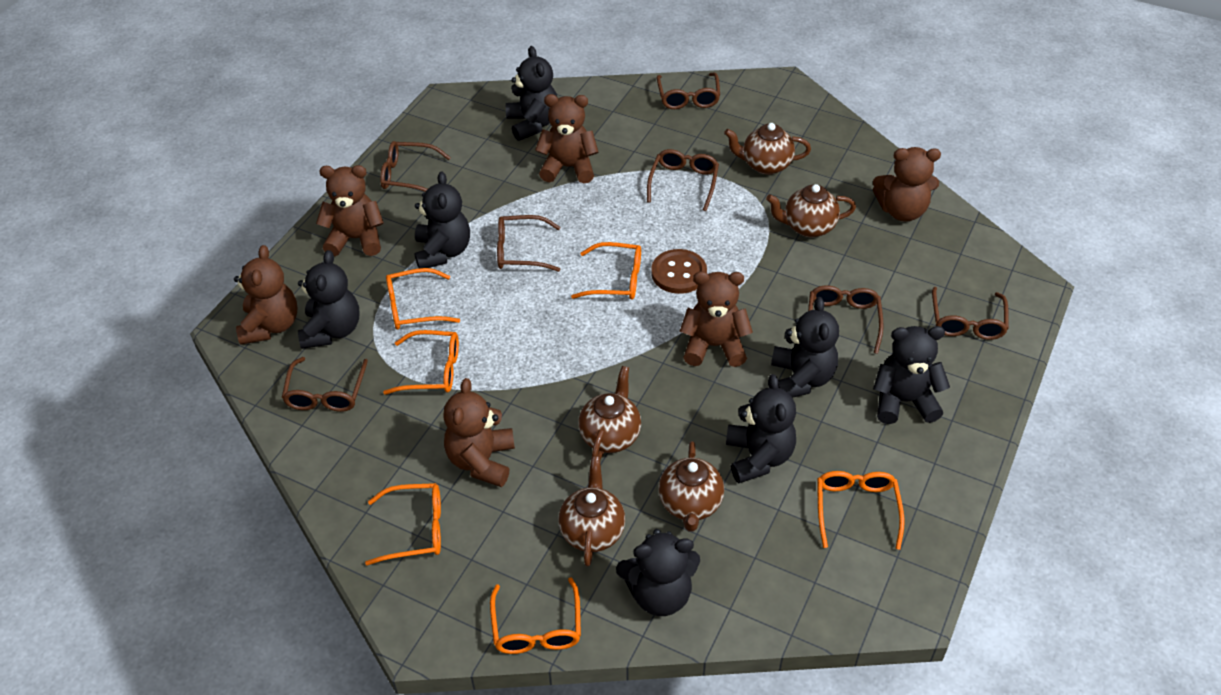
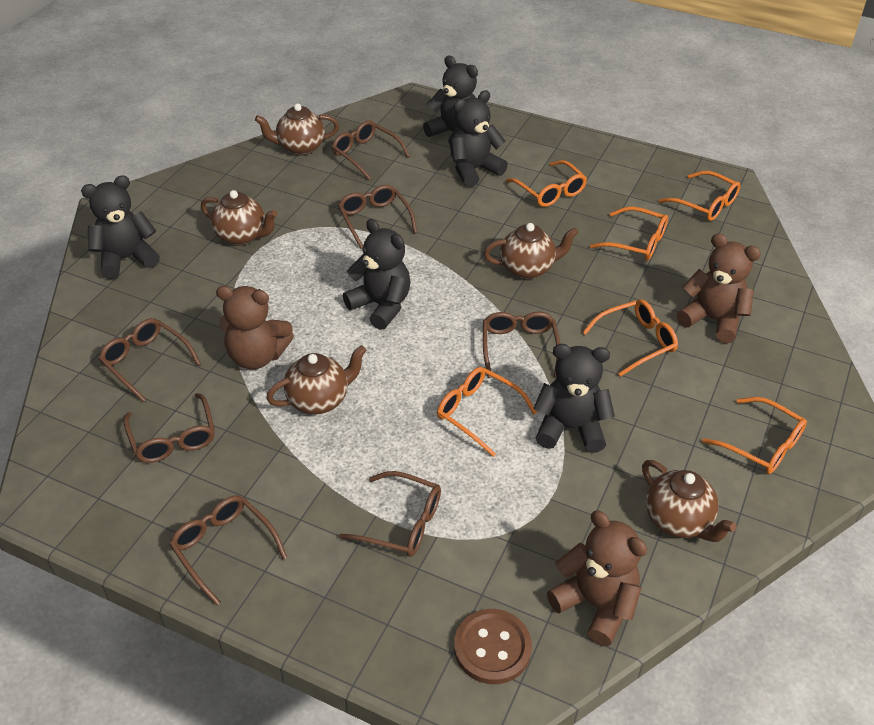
black teddy bear: [298,250,360,349] [414,171,470,268] [506,46,557,141] [616,529,700,616] [726,374,796,483] [771,297,839,398] [873,326,950,424] = 7 -> [81,175,160,279] [343,219,410,330] [423,56,478,145] [450,90,508,187] [533,344,615,453] = 5
brown teddy bear: [234,245,297,345] [316,165,384,256] [443,378,515,487] [535,94,599,184] [680,271,753,367] [873,147,941,222] = 6 -> [216,286,294,369] [547,510,647,646] [676,233,761,344] = 3

